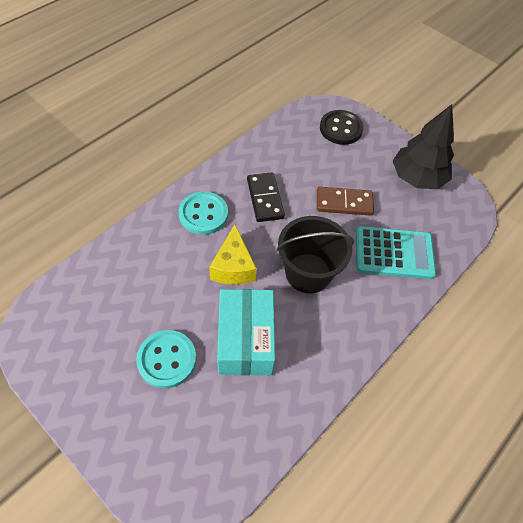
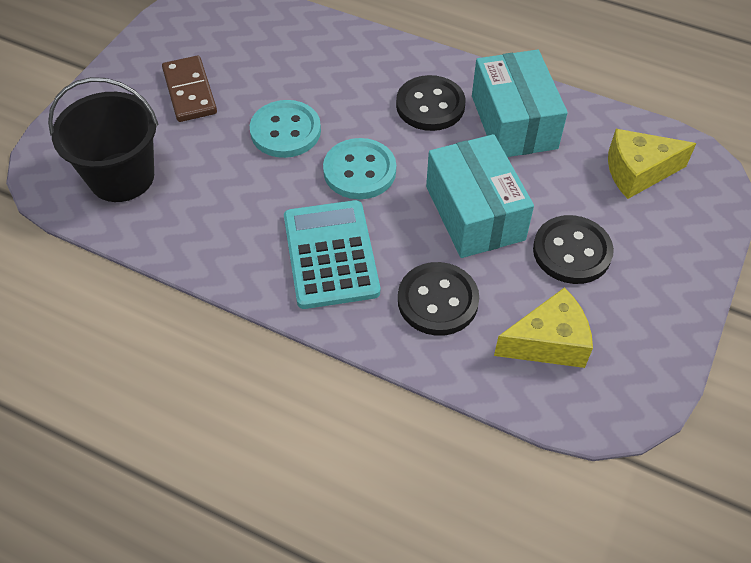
black button: [320,110,363,145] = 1 -> [396,75,466,131] [398,262,479,336] [533,215,614,284] = 3
black domino: [247,172,285,222] = 1 -> none = 0
black tree: [393,104,454,189] = 1 -> none = 0
turquoise box: [217,289,275,376] = 1 -> [426,134,534,258] [472,50,568,157] = 2
yellow cheese: [209,224,257,285] = 1 -> [494,287,593,368] [608,129,696,199] = 2

